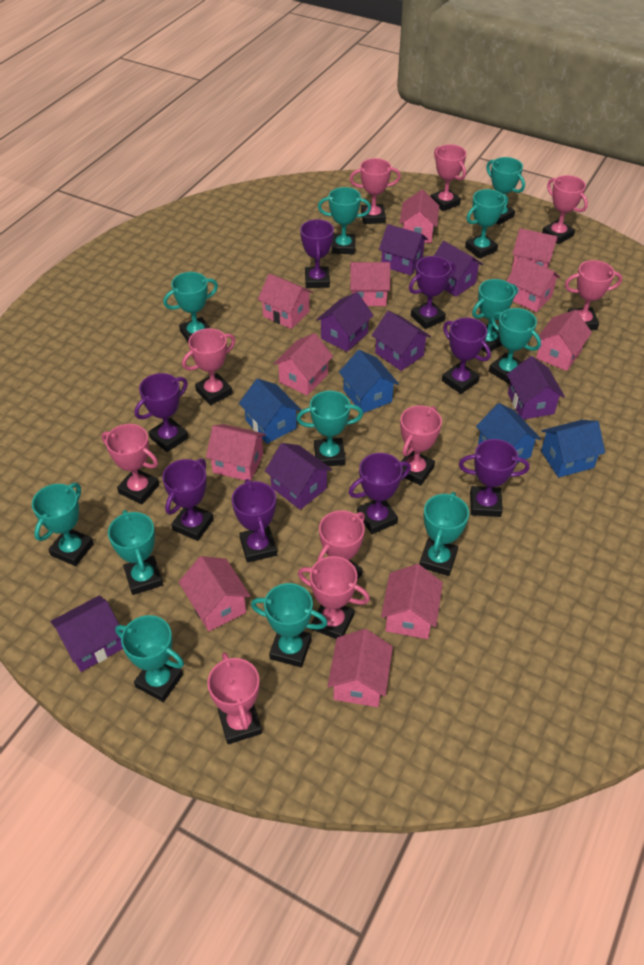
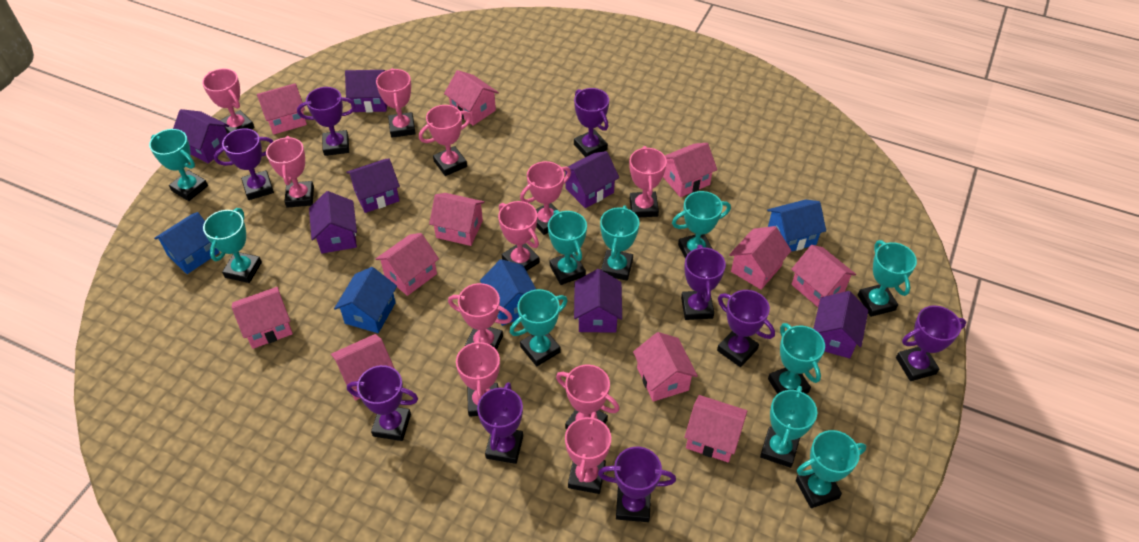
pink trophy: [101,424,159,504] [182,328,236,405] [207,652,262,744] [298,556,370,639] [317,510,365,580] [350,158,401,224] [400,405,442,485] [431,144,467,211] [542,175,588,244] [565,260,622,330] = 10 -> [202,69,255,134] [266,136,314,208] [376,68,416,138] [419,105,471,176] [448,283,513,350] [456,337,500,416] [498,201,540,271] [520,161,571,235] [556,365,619,429] [565,411,611,494] [630,146,667,218] = 11
purple trophy: [135,373,189,452] [162,459,214,541] [232,479,277,563] [300,219,334,288] [349,453,411,534] [409,256,456,329] [442,318,491,394] [459,439,530,517] = 8 -> [214,128,274,200] [297,87,356,156] [347,365,418,441] [477,382,523,464] [574,88,609,157] [598,447,676,522] [681,245,726,320] [717,290,775,367] [896,306,966,381] = 9
turquoise trophy: [32,483,94,566] [108,510,163,595] [115,615,184,702] [163,272,218,343] [251,583,328,667] [297,391,363,466] [318,187,371,254] [420,492,469,576] [465,189,508,259] [472,279,517,353] [486,157,525,225] [489,308,541,384] = 12 -> [149,129,208,201] [203,208,262,283] [510,289,568,366] [548,210,587,285] [600,206,639,280] [672,191,731,259] [760,386,817,468] [768,323,825,394] [796,430,866,508] [858,240,917,317] = 10

